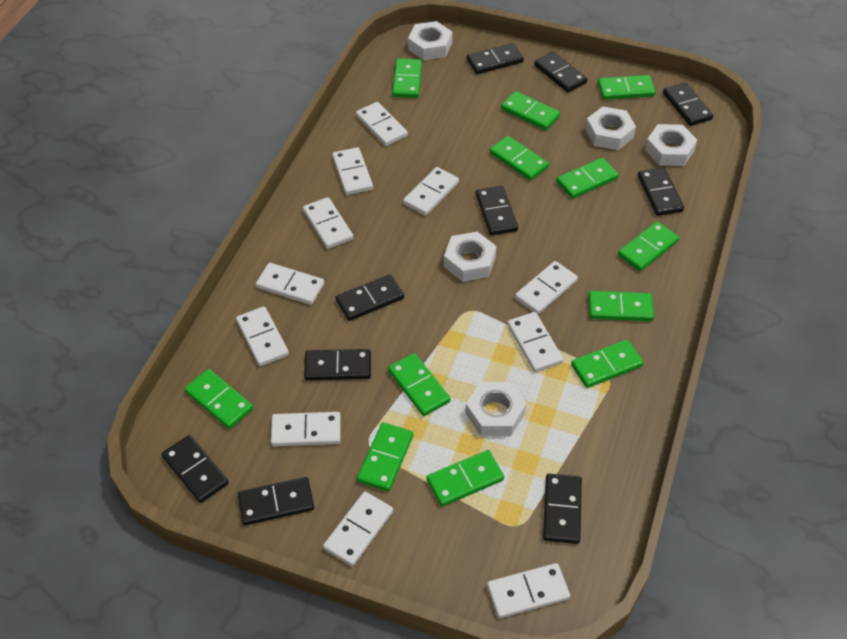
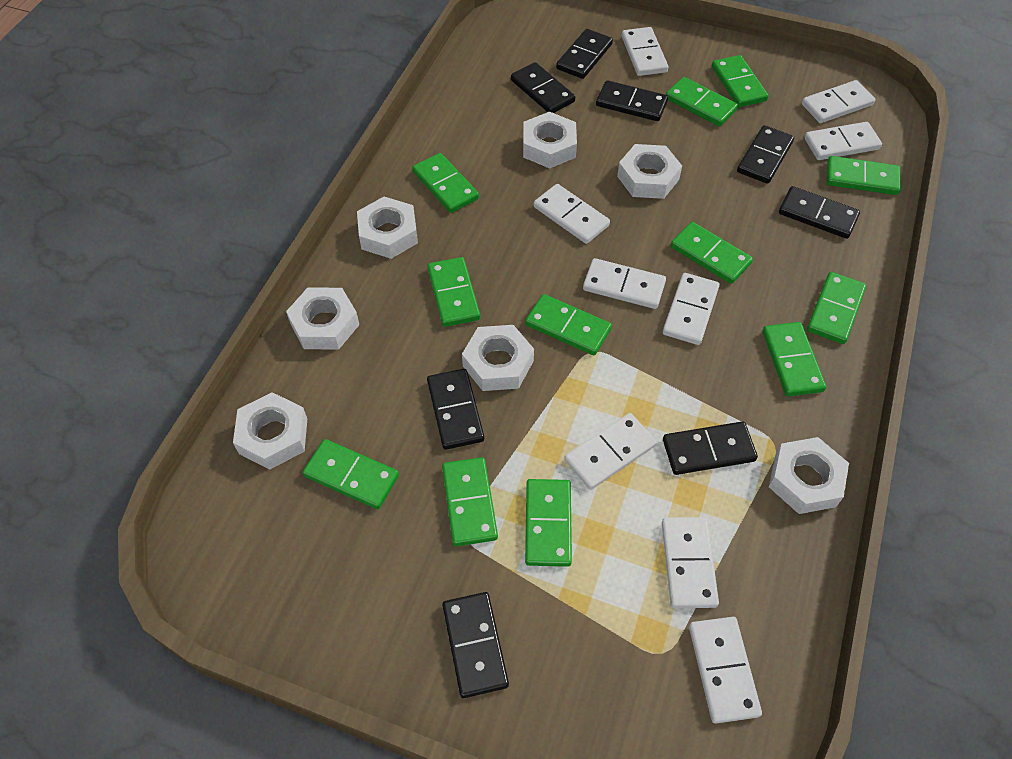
black domino: [161,435,229,503] [237,477,314,525] [304,349,371,381] [335,274,404,321] [467,43,524,74] [475,186,518,235] [534,52,587,93] [543,474,582,544] [638,167,684,216] [663,82,713,126] = 10 -> [427,369,484,450] [442,592,509,698] [511,62,575,113] [556,29,613,79] [596,80,668,121] [663,422,758,475] [737,125,794,184] [779,186,860,239] = 8
white domino: [236,306,289,366] [256,263,324,305] [271,412,341,446] [303,197,353,249] [323,492,393,566] [332,147,373,195] [356,102,408,146] [403,167,459,216] [487,563,570,618] [507,312,563,372] [515,261,578,314] = 11 -> [534,184,610,244] [564,413,657,490] [583,258,666,309] [622,27,668,76] [662,517,719,608] [663,273,720,345] [689,617,762,723] [802,80,876,123] [804,122,882,160] = 9
white nut: [408,21,452,60] [444,232,497,282] [465,382,526,436] [585,106,636,150] [645,124,697,166] = 5 -> [233,392,307,470] [286,287,359,350] [357,197,418,259] [462,325,534,391] [523,112,577,168] [617,144,682,199] [769,437,849,514] = 7

